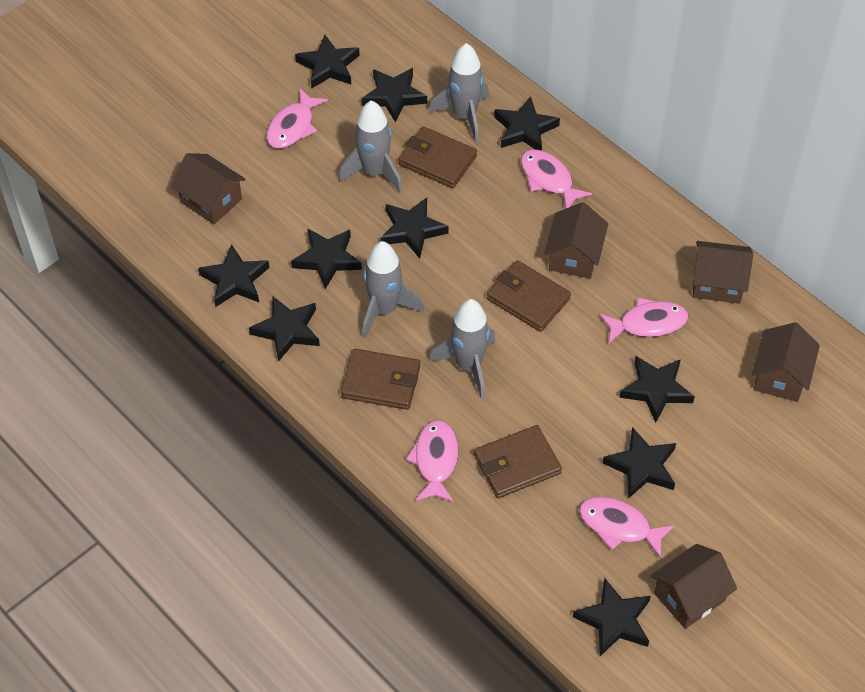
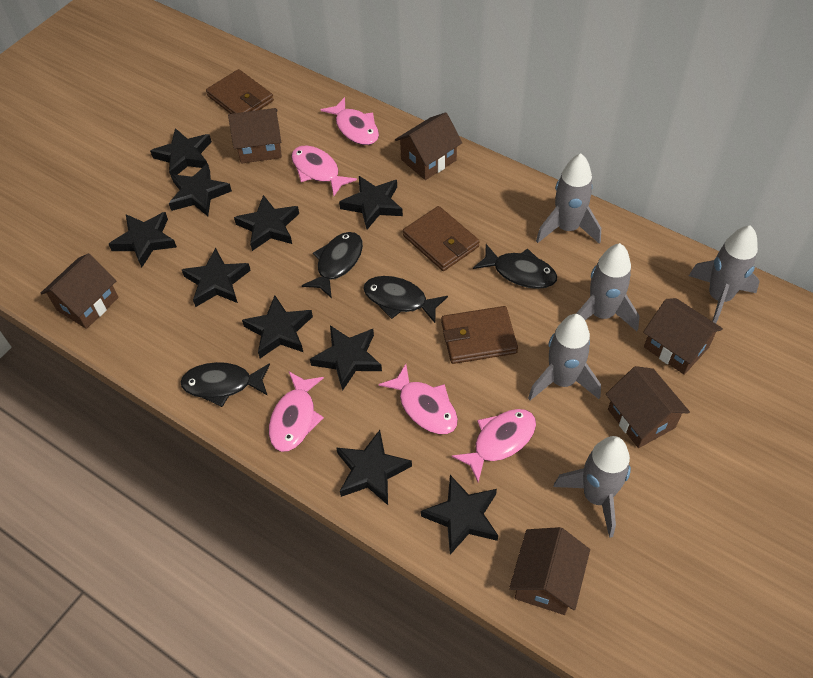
black fish: none = 0 -> [180,362,270,407] [302,232,363,298] [364,276,448,323] [473,244,557,289] = 4
brown house: [171,153,245,224] [544,202,608,279] [651,544,737,629] [693,241,753,304] [752,322,820,402] = 5 -> [41,253,119,329] [228,108,282,164] [395,112,462,180] [509,527,590,615] [606,366,690,448] [643,298,723,375] = 6
brown wallet: [341,349,420,410] [398,126,477,188] [474,425,562,498] [487,260,571,332] = 4 -> [206,69,274,114] [403,206,480,271] [441,306,518,364] = 3
grey rocket: [338,100,402,193] [362,241,424,338] [429,43,489,143] [429,299,495,399] = 4 -> [528,314,601,400] [536,154,601,244] [553,436,631,538] [576,243,640,331] [689,225,760,324] = 5

